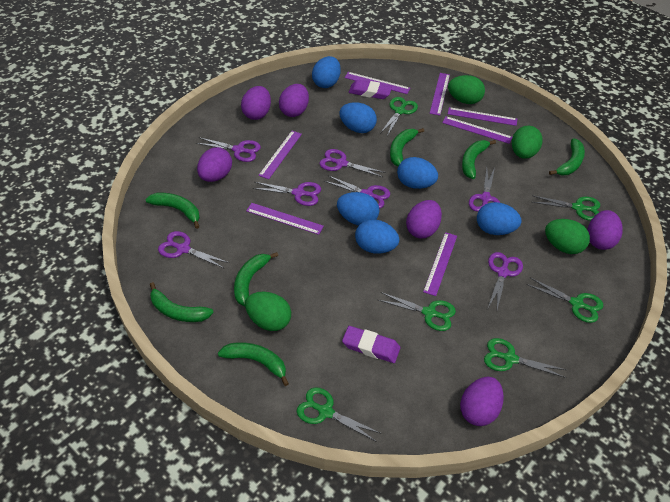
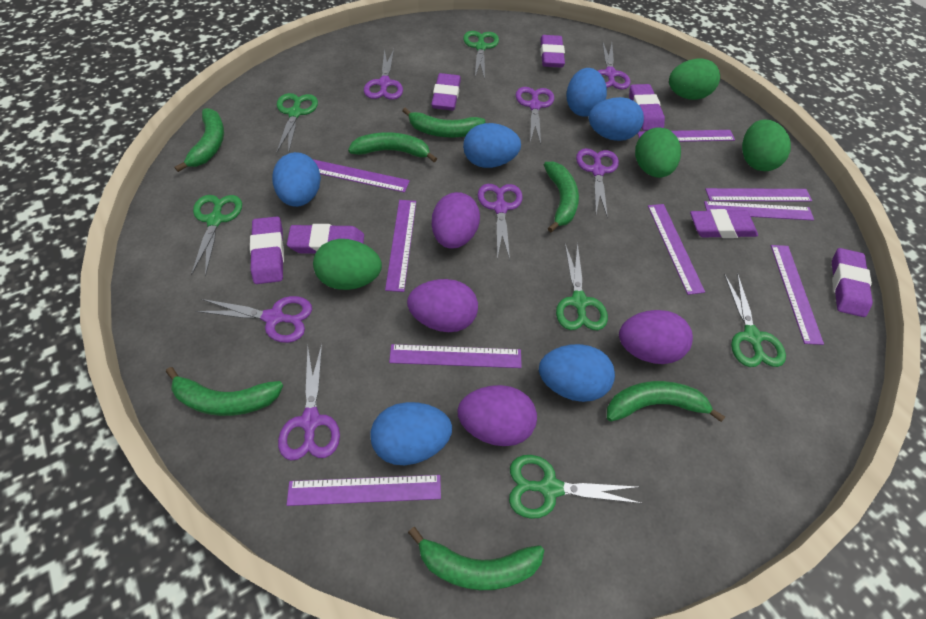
purple egg: [197,147,232,182] [241,86,271,120] [279,84,309,117] [406,200,442,238] [460,377,504,426] [587,210,623,250] = 6 -> [407,279,478,332] [432,192,480,249] [458,385,537,446] [619,310,693,364] = 4
purple eraser: [342,326,400,363] [349,80,392,99] = 2 -> [250,216,284,284] [287,224,364,254] [431,73,461,110] [540,35,565,68] [629,84,665,131] [690,209,758,238] [832,248,873,317] = 7
purple ruler: [246,203,324,235] [258,131,302,179] [345,72,410,94] [423,232,457,296] [430,73,450,115] [442,116,513,144] [448,107,517,126] = 7 -> [287,475,441,506] [313,159,410,193] [385,200,416,292] [389,344,522,368] [637,130,735,142] [648,204,705,295] [704,201,814,220] [705,188,812,202] [771,245,824,345] = 9

